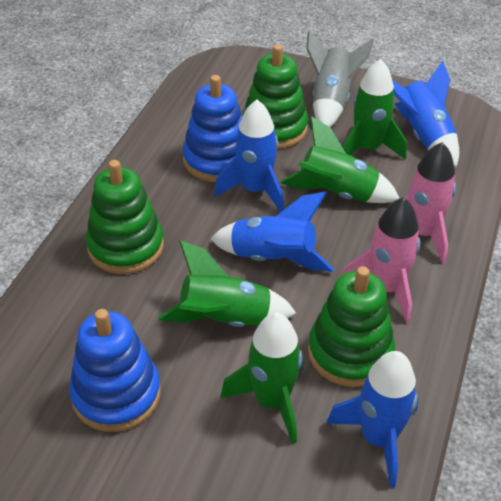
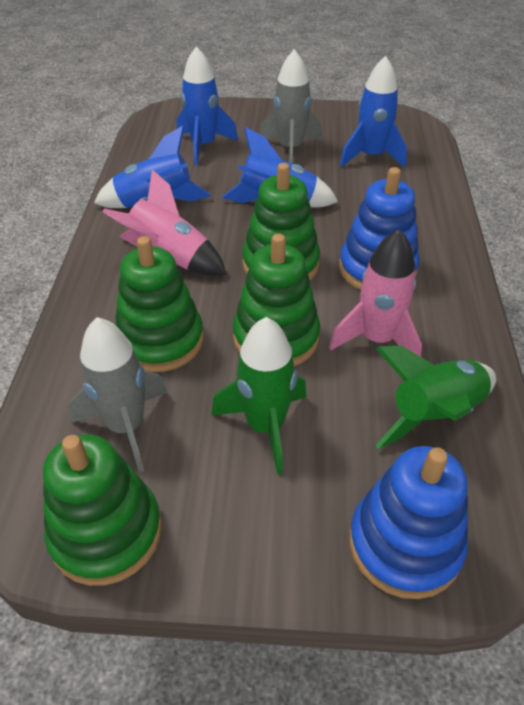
green rocket: [158,240,296,327] [220,312,303,444] [280,116,400,203] [342,59,407,160] = 4 -> [211,317,306,475] [375,346,496,449] = 2
green stacking toy: [86,160,164,274] [242,44,308,149] [308,266,395,387] = 3 -> [43,434,162,586] [115,236,204,372] [233,233,320,366] [242,163,320,280] = 4
grey rocket: [306,31,374,127] = 1 -> [68,317,167,473] [260,49,322,163] = 2

